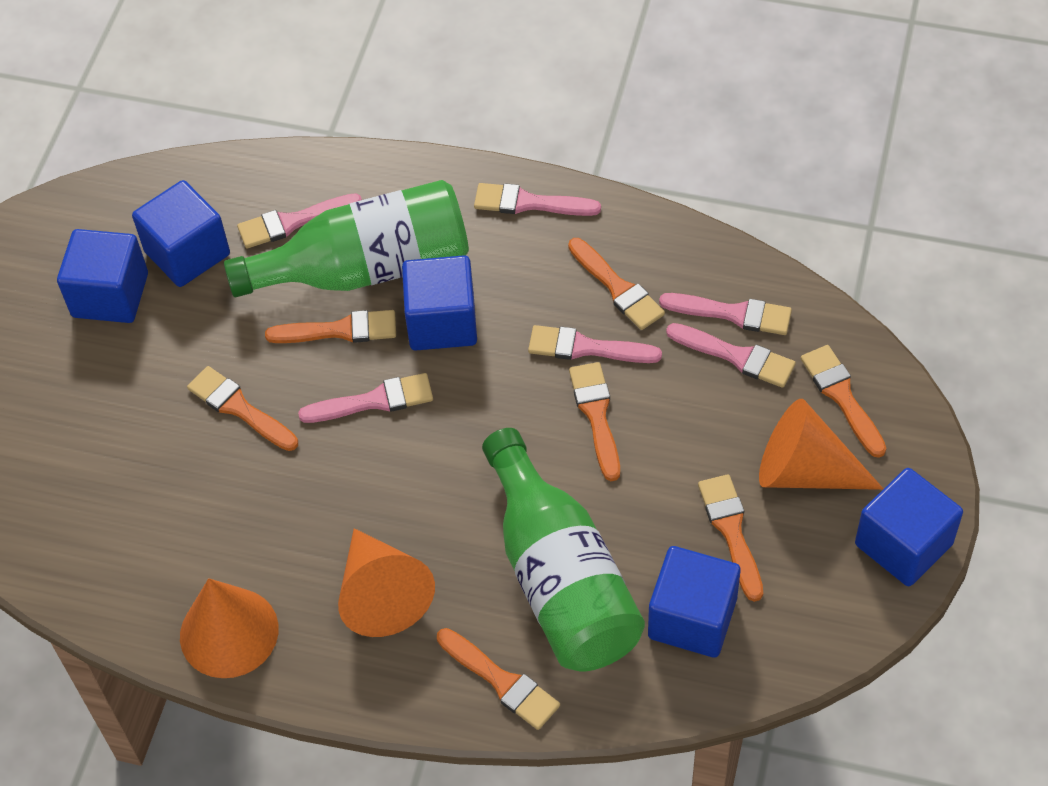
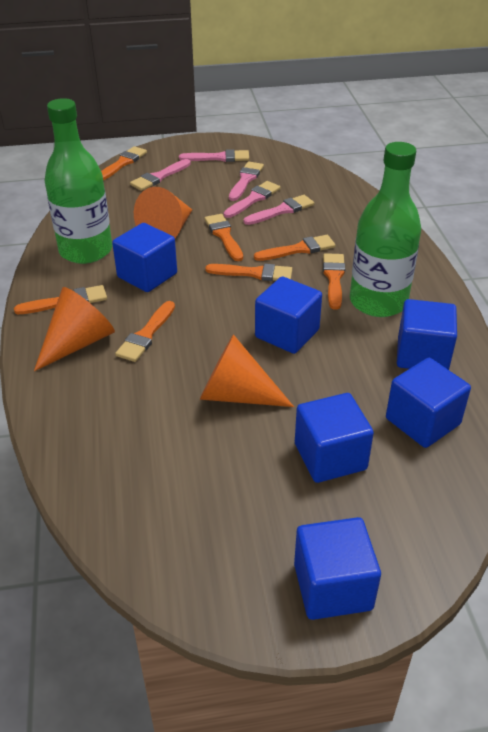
blue cube: [57,229,148,323] [132,180,230,287] [402,255,477,350] [648,546,741,658] [855,468,963,586] = 5 -> [112,223,177,292] [255,277,322,354] [294,517,381,620] [295,393,374,483] [386,358,471,448] [397,299,457,370] = 6
pink brush: [237,193,362,248] [298,373,433,423] [474,183,601,216] [528,325,662,363] [659,293,792,335] [666,323,796,388] = 6 -> [130,159,191,191] [179,149,249,162] [224,181,281,218] [229,161,264,201] [244,195,314,225] = 5

